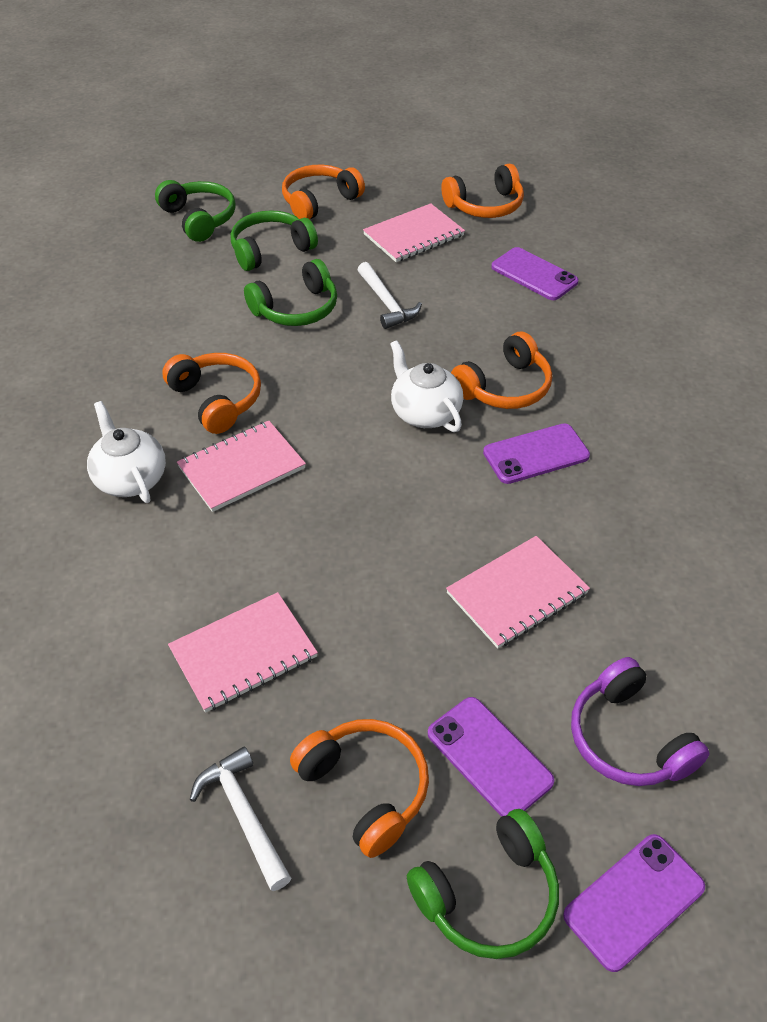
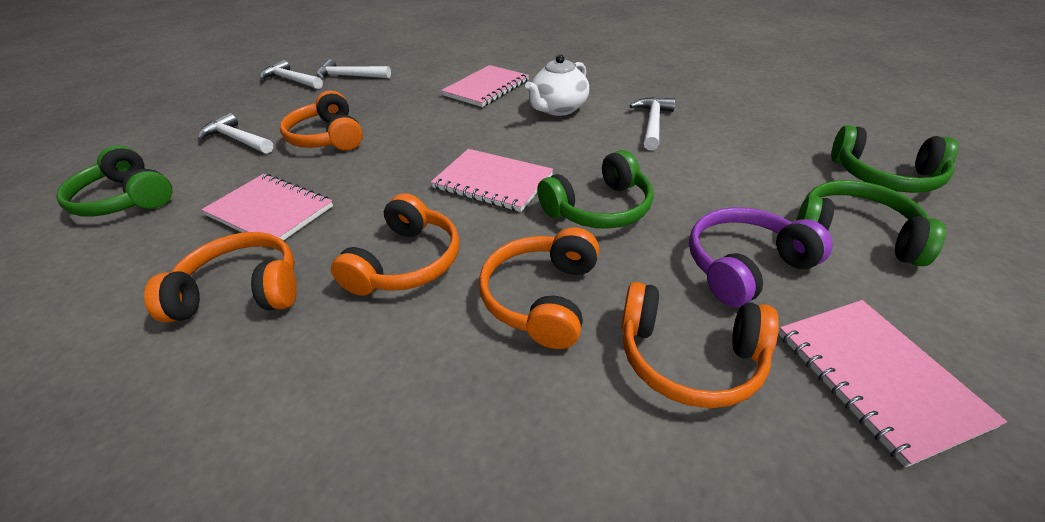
purple phone: [428,697,554,817] [483,424,590,484] [491,247,579,300] [563,834,705,972] = 4 -> none = 0
white hammer: [190,746,291,891] [358,262,422,329] = 2 -> [198,113,273,154] [260,60,323,89] [317,59,391,80] [629,97,676,150] = 4
white teapot: [87,401,166,503] [390,340,463,432] = 2 -> [525,54,589,116] = 1

